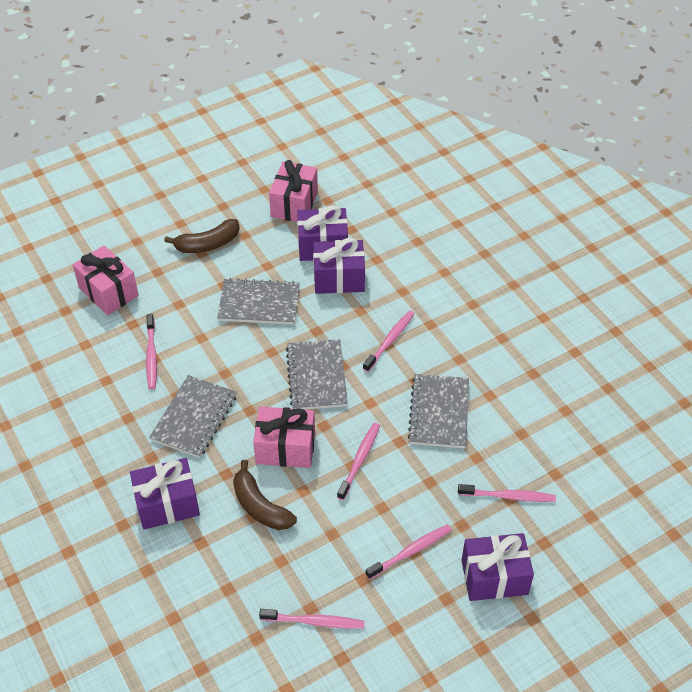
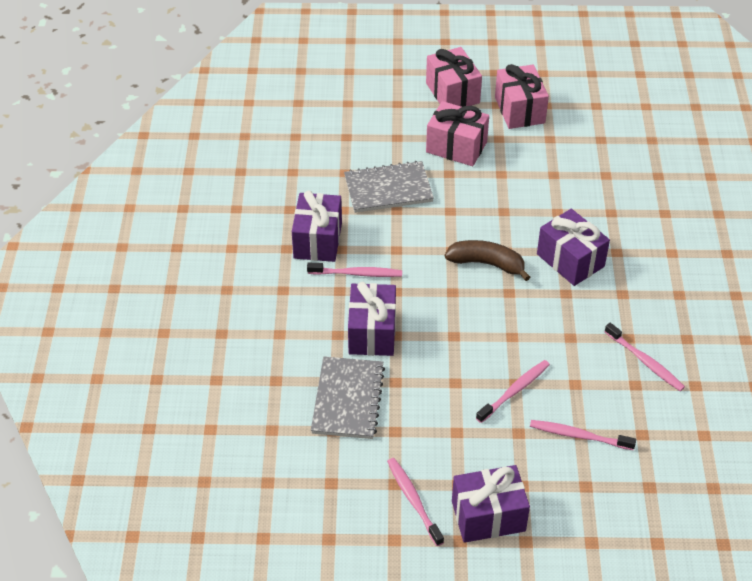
brown banana: [164,219,240,253] [233,460,297,530] = 2 -> [445,240,530,281] = 1
grey notebook: [149,375,237,458] [217,278,300,325] [286,339,348,410] [408,374,469,448] = 4 -> [311,356,385,439] [344,161,434,213] = 2
pink toothbrush: [146,314,157,389] [259,609,365,629] [337,423,380,500] [363,311,414,372] [365,524,452,580] [458,484,556,502] = 6 -> [307,263,402,277] [387,458,444,546] [476,360,550,423] [530,420,636,450] [605,323,685,391] = 5

